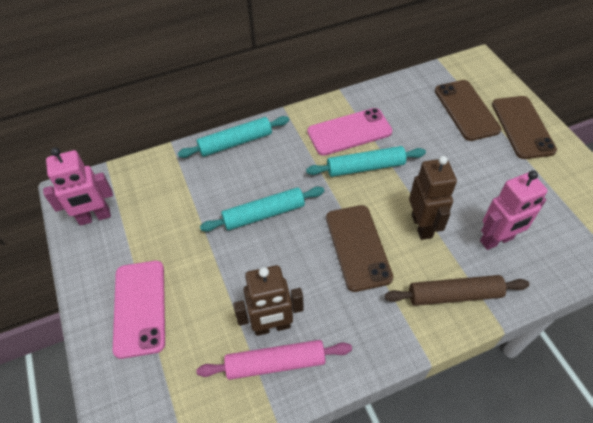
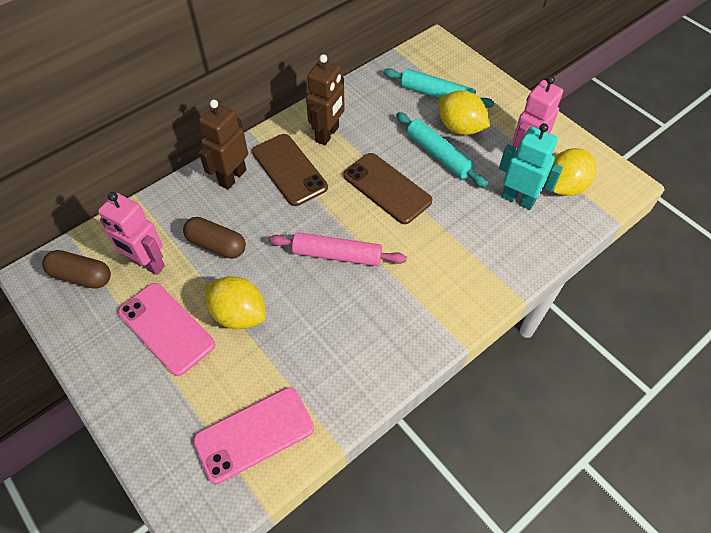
brown capsule: none = 0 -> [42,250,111,289] [183,217,246,259] = 2
brown phone: [326,205,393,292] [435,80,501,141] [492,96,557,159] = 3 -> [252,134,328,206] [343,153,432,224] = 2
brown rolling pin: [385,275,530,306] = 1 -> none = 0
turquoise robot: none = 0 -> [499,123,563,210] = 1
turquoise rolling pin: [178,116,289,158] [200,186,324,232] [306,146,426,177] = 3 -> [383,68,494,108] [396,112,487,187] = 2
yellow lemon: none = 0 -> [205,276,266,329] [438,91,490,135] [548,148,596,196] = 3

